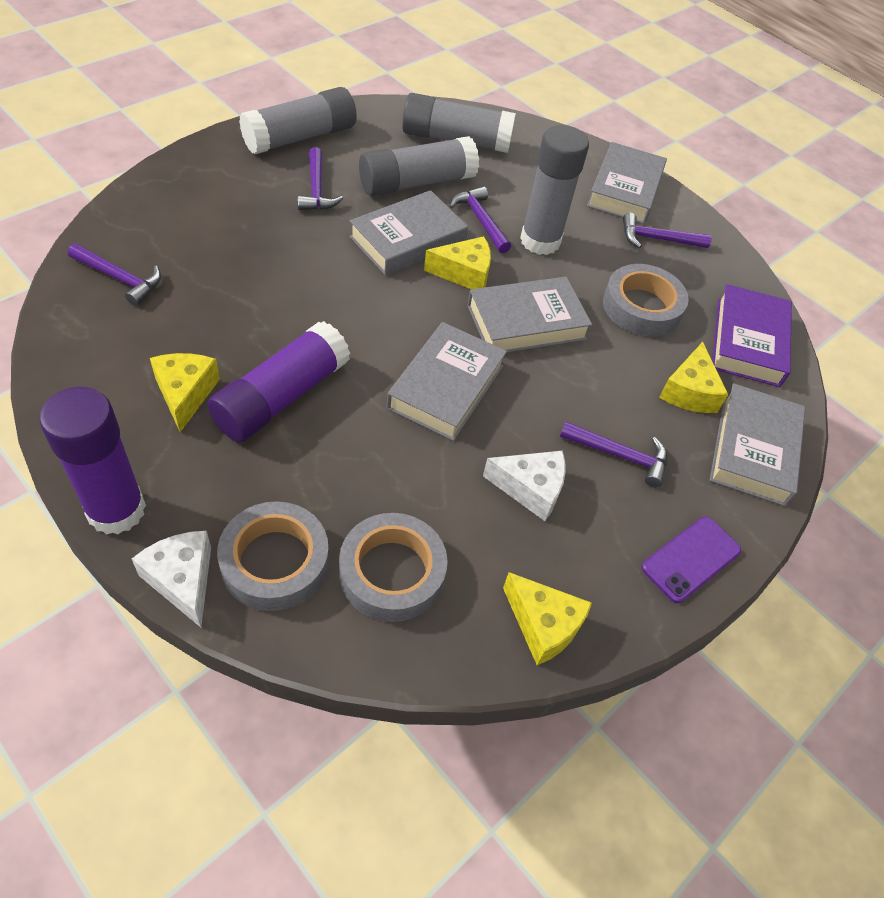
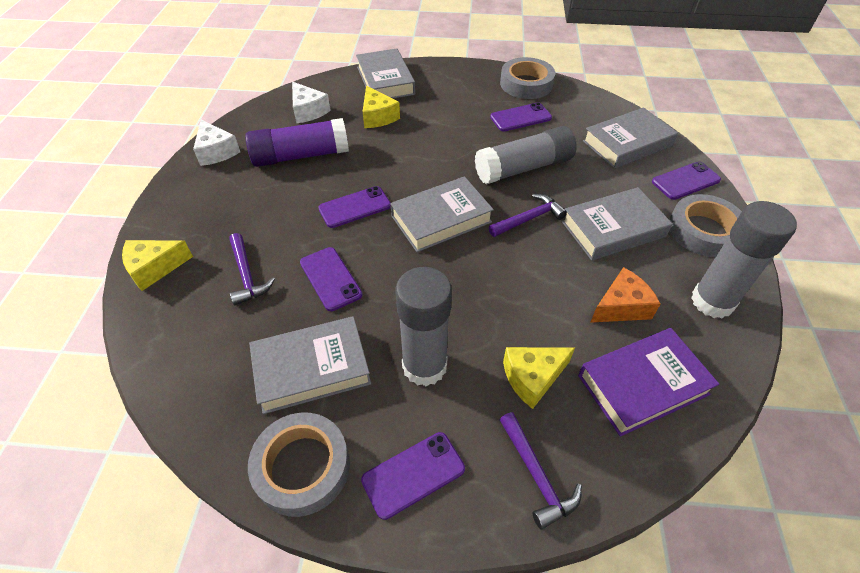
grey glue stick: [239,87,357,154] [359,136,479,196] [402,93,516,153] [520,125,589,255] = 4 -> [395,267,452,386] [475,126,577,184] [691,201,797,318] = 3
orange cheese: none = 0 -> [590,267,660,323] = 1
purple glue stick: [40,387,146,535] [207,321,350,442] = 2 -> [245,118,349,167] = 1
purple hammer: [68,243,161,306] [298,147,343,210] [450,186,511,253] [560,421,667,488] [623,213,712,248] = 5 -> [229,233,275,305] [489,194,567,237] [500,412,582,530] = 3
purple phone: [642,517,741,603] = 1 -> [300,247,362,311] [318,186,391,228] [361,432,465,520] [490,102,552,131] [652,162,721,200] = 5
yellow cheese: [150,353,220,432] [424,236,491,289] [503,572,592,665] [659,342,728,413] = 4 -> [122,240,193,291] [363,86,400,128] [503,347,575,409] = 3

